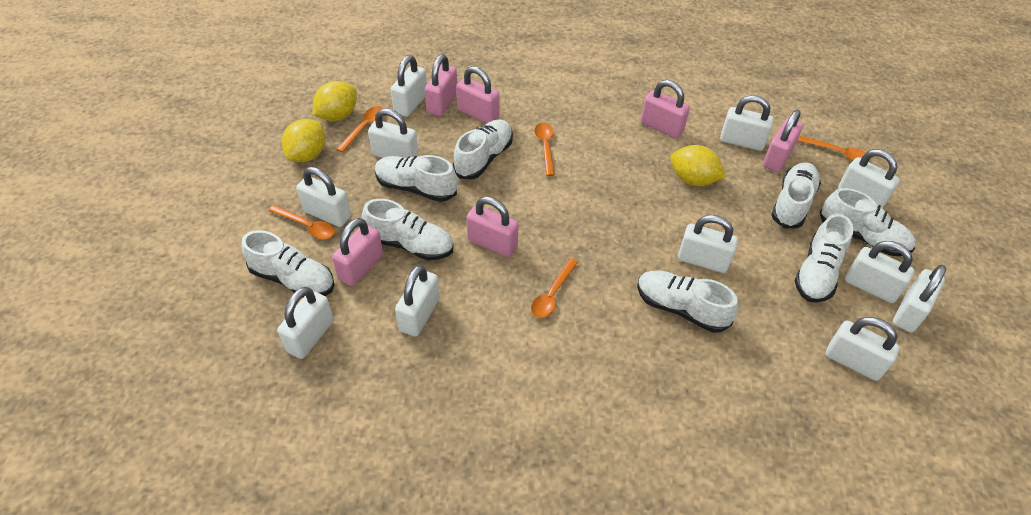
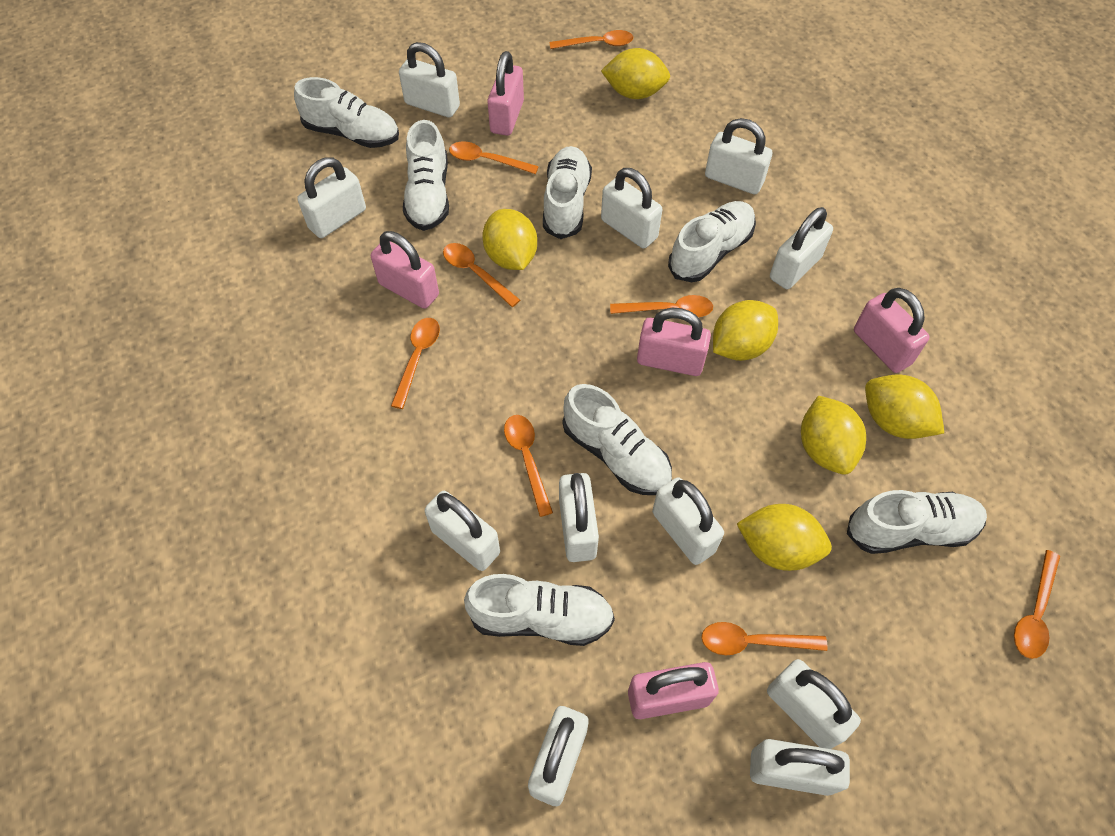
orange spoon: [269,205,335,239] [336,106,383,153] [531,258,578,318] [535,123,555,176] [797,136,866,161] = 5 -> [391,318,440,409] [443,243,520,307] [449,141,539,174] [504,415,553,517] [549,30,633,49] [610,295,713,317] [701,622,827,655] [1014,550,1060,659] = 8
pink padlock: [332,218,383,287] [425,54,457,116] [456,66,500,124] [466,196,519,257] [641,80,690,138] [763,110,803,172] = 6 -> [371,231,439,309] [487,51,524,136] [628,662,719,719] [637,308,711,376] [854,288,930,373] = 5
white shoe: [242,230,334,298] [362,199,454,260] [374,155,457,202] [453,119,513,179] [637,271,738,333] [771,162,821,228] [794,214,853,303] [820,188,916,256] = 8 -> [294,77,399,148] [403,120,449,231] [464,574,615,646] [543,146,592,239] [563,384,672,495] [668,201,756,282] [847,490,987,554] = 7
yellow lemon: [282,119,325,162] [312,81,357,121] [670,145,726,186] = 3 -> [482,209,537,270] [601,48,670,99] [713,300,778,361] [737,504,832,571] [801,396,866,475] [865,374,944,439] = 6

